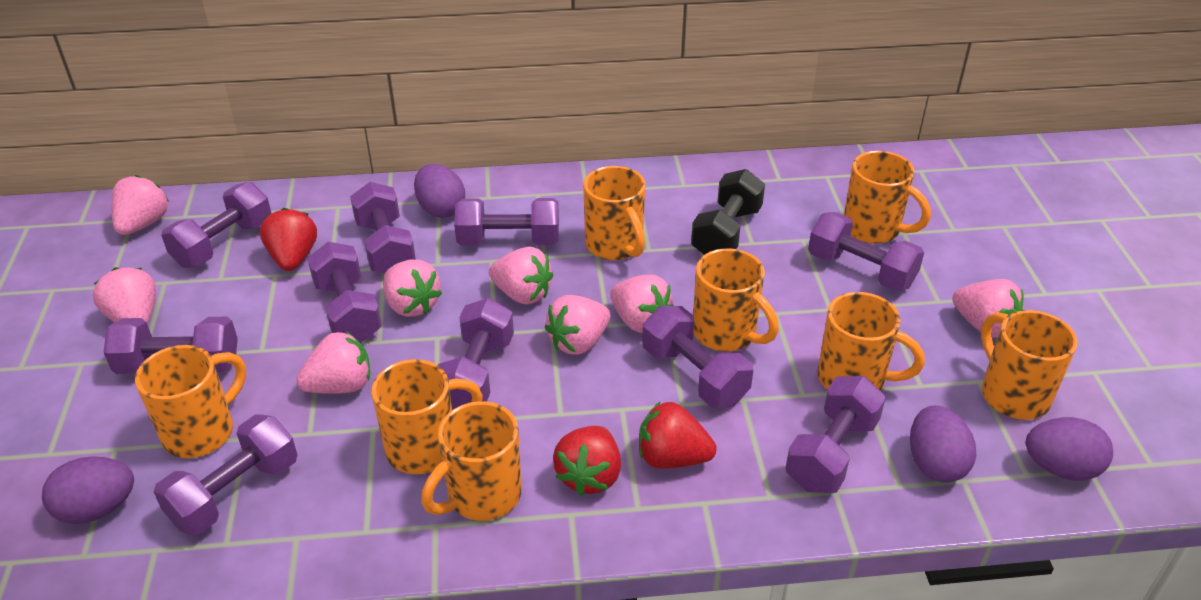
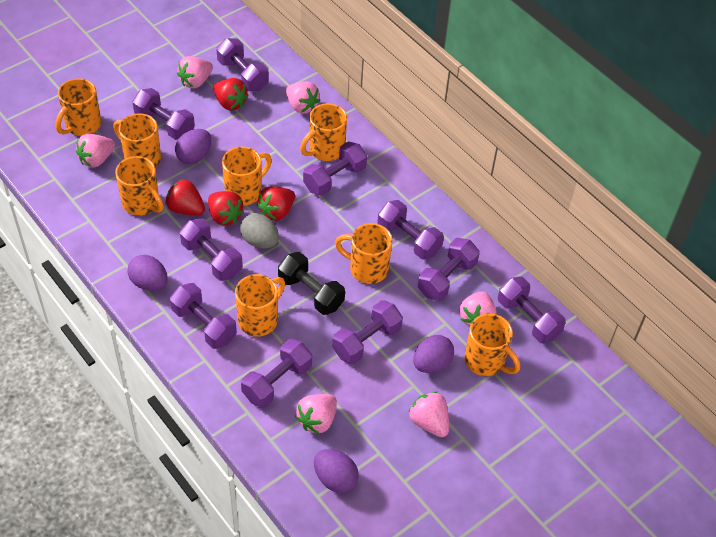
grey egg: none = 0 -> [240,213,279,248] = 1
pink strawberry: [93,268,156,324] [112,175,169,235] [296,331,370,394] [383,260,442,317] [489,247,553,305] [545,295,611,355] [610,275,674,333] [952,279,1024,338] = 8 -> [76,134,115,168] [177,56,213,89] [286,82,320,114] [295,394,337,434] [409,392,449,437] [459,291,496,327] = 6
red strawberry: [260,208,317,271] [553,426,621,496] [639,401,717,469] = 3 -> [165,179,205,215] [208,191,244,226] [213,78,249,111] [257,186,295,221] = 4

